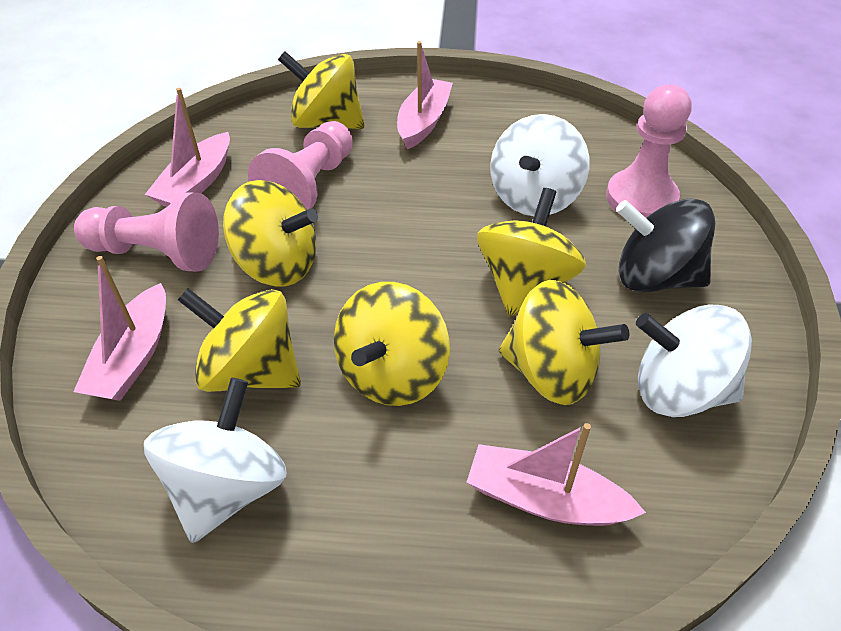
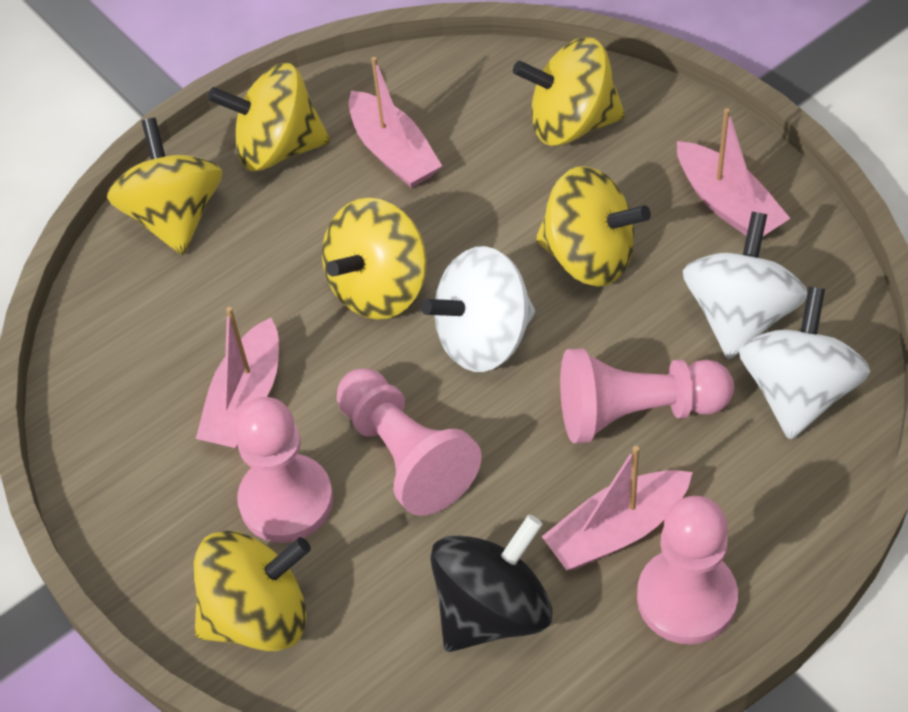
pink pawn: [74,193,219,272] [248,121,353,210] [606,84,691,218] = 3 -> [235,397,333,543] [337,368,482,516] [560,348,734,444] [637,496,738,644] = 4

